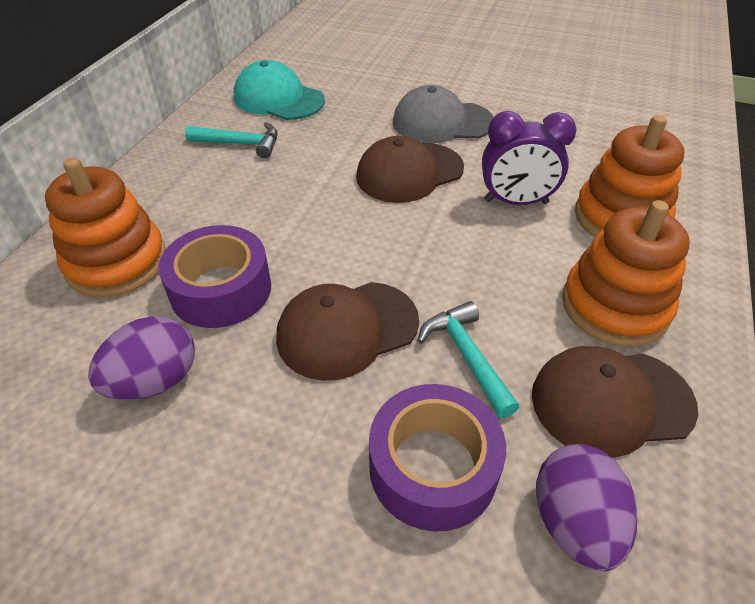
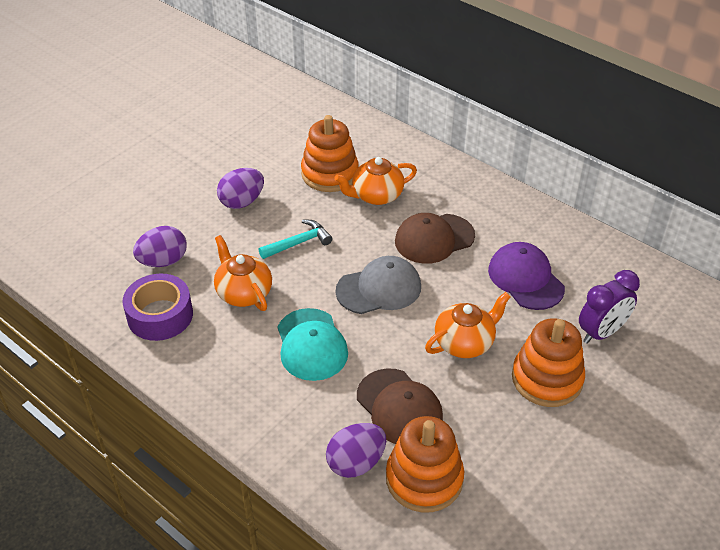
brown cap: [276,282,419,381] [356,136,464,203] [532,346,698,458] = 3 -> [357,368,443,444] [395,213,475,264] = 2
orange teapot: none = 0 -> [214,235,272,311] [334,157,417,205] [425,292,511,358] = 3
purple cap: none = 0 -> [488,242,565,310] = 1
purple egg: [88,316,195,400] [536,444,637,571] = 2 -> [133,226,187,267] [217,168,264,209] [326,423,386,478] = 3
purple tape: [158,225,271,328] [369,384,506,532] = 2 -> [122,274,193,341] = 1
turquoise hammer: [185,122,278,158] [418,301,519,418] = 2 -> [258,219,333,259] = 1

